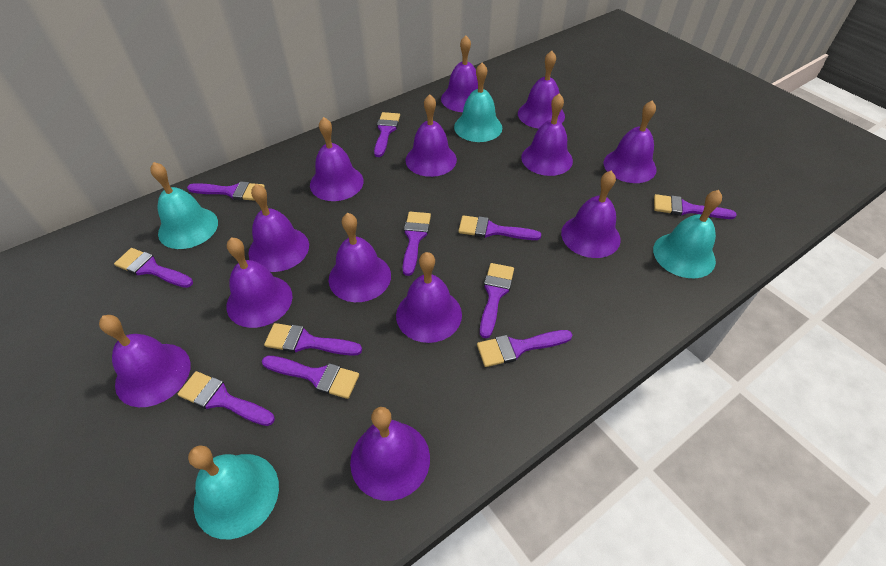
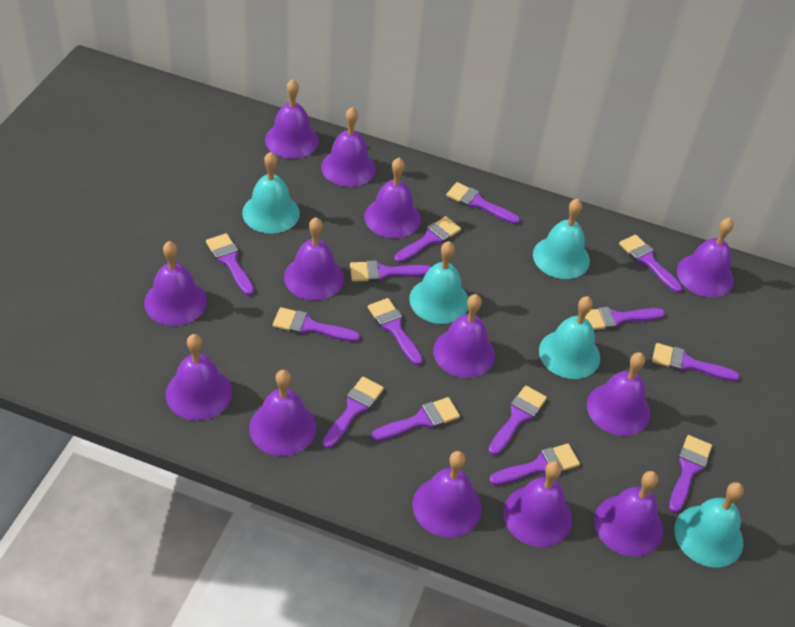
purple brush: [114,248,193,288] [178,371,275,426] [187,181,265,201] [262,356,359,399] [264,323,362,356] [374,112,400,157] [403,212,431,276] [458,215,541,240] [477,330,572,367] [480,263,514,338] [654,194,737,219] = 11 -> [206,233,254,296] [273,307,360,342] [322,377,384,449] [350,260,431,282] [368,298,423,365] [371,397,460,441] [394,216,461,263] [446,182,520,224] [488,385,547,455] [489,443,580,485] [585,307,665,330] [619,234,682,293] [652,343,740,382] [669,435,712,513] = 14
turquoise bell: [150,162,218,249] [188,445,279,539] [454,63,502,142] [653,190,722,278] = 4 -> [242,152,300,234] [409,241,468,324] [533,199,590,279] [539,296,600,379] [674,482,744,567] = 5

